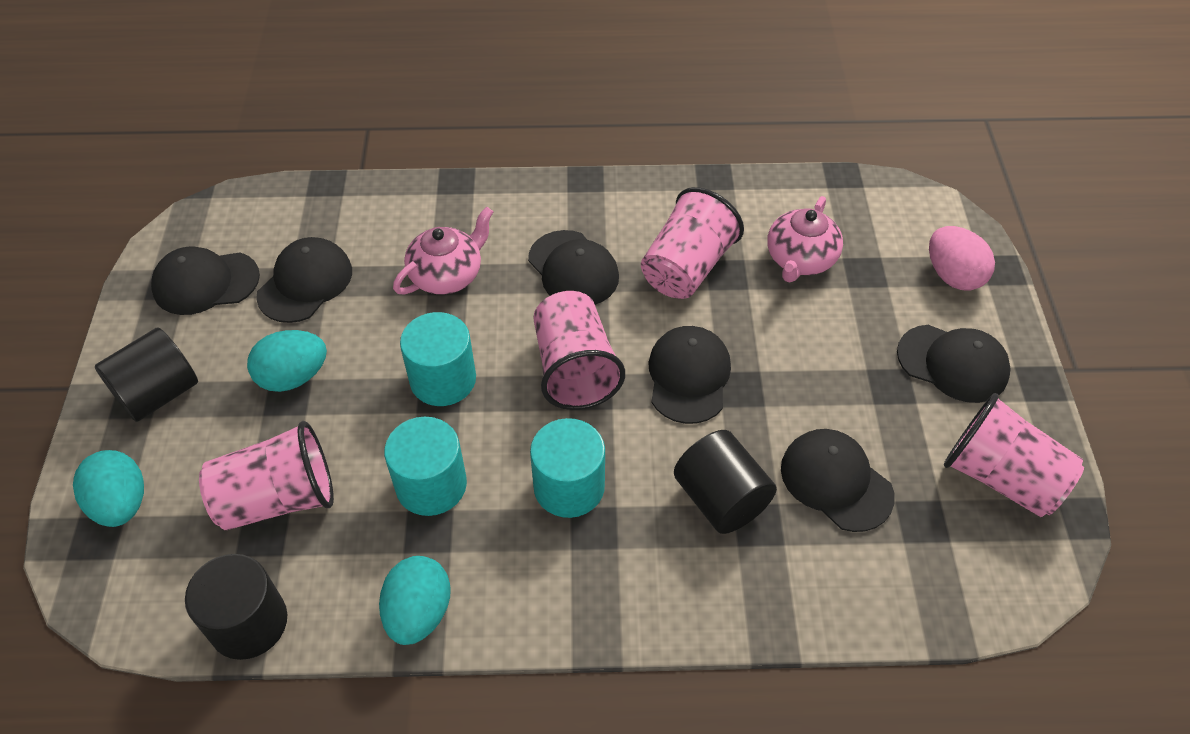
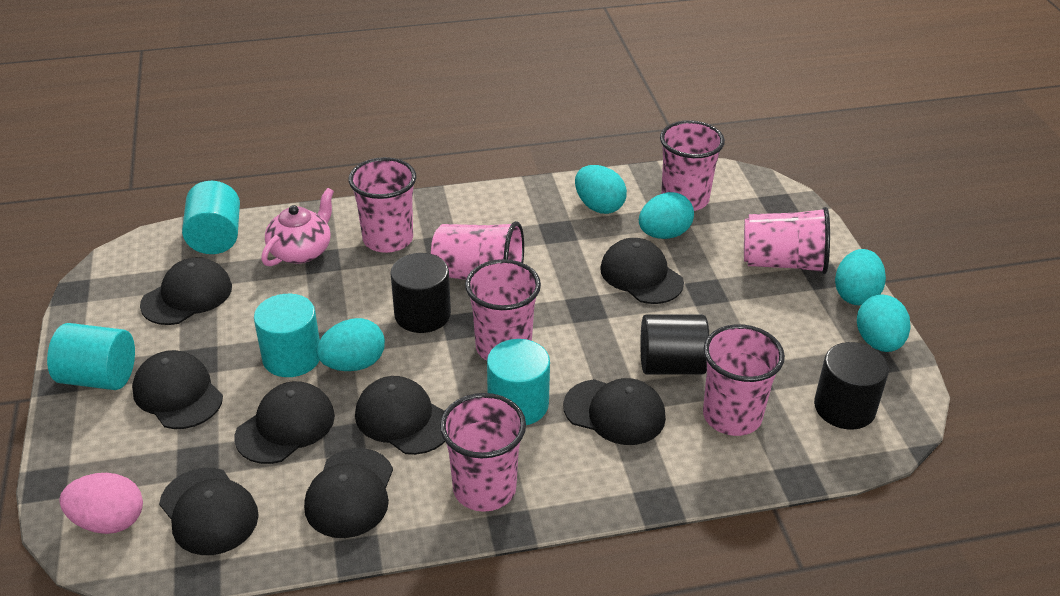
black cap: [151,247,260,315] [256,237,352,323] [528,230,619,305] [648,326,731,424] [781,429,895,532] [897,325,1011,403] = 6 -> [132,350,223,429] [140,257,232,325] [159,468,259,555] [235,381,335,464] [304,448,393,538] [355,376,445,455] [563,378,666,445] [600,238,684,304] = 8
pink cup: [199,421,334,530] [533,291,625,410] [641,187,744,299] [944,393,1084,517] = 4 -> [349,157,416,253] [431,221,524,280] [440,393,526,512] [465,259,541,361] [660,120,725,211] [703,324,785,436] [744,207,830,274] = 7
pink teapot: [393,207,493,295] [767,196,843,283] = 2 -> [261,188,334,266] = 1
turquoise cylinder: [384,417,467,516] [400,312,476,406] [530,418,605,518] = 3 -> [47,323,135,390] [182,181,240,254] [254,294,320,377] [487,339,550,425] = 4
turquoise egg: [73,450,144,527] [247,330,327,392] [379,556,451,645] = 3 -> [316,318,385,371] [575,165,627,214] [639,192,694,239] [835,249,886,305] [857,294,911,352] = 5

